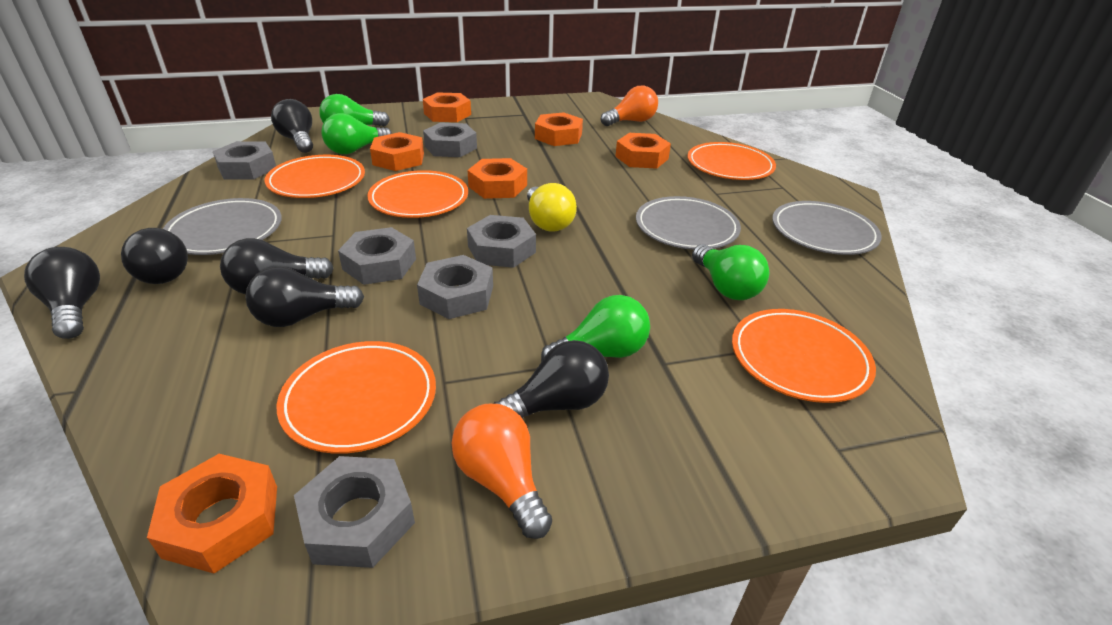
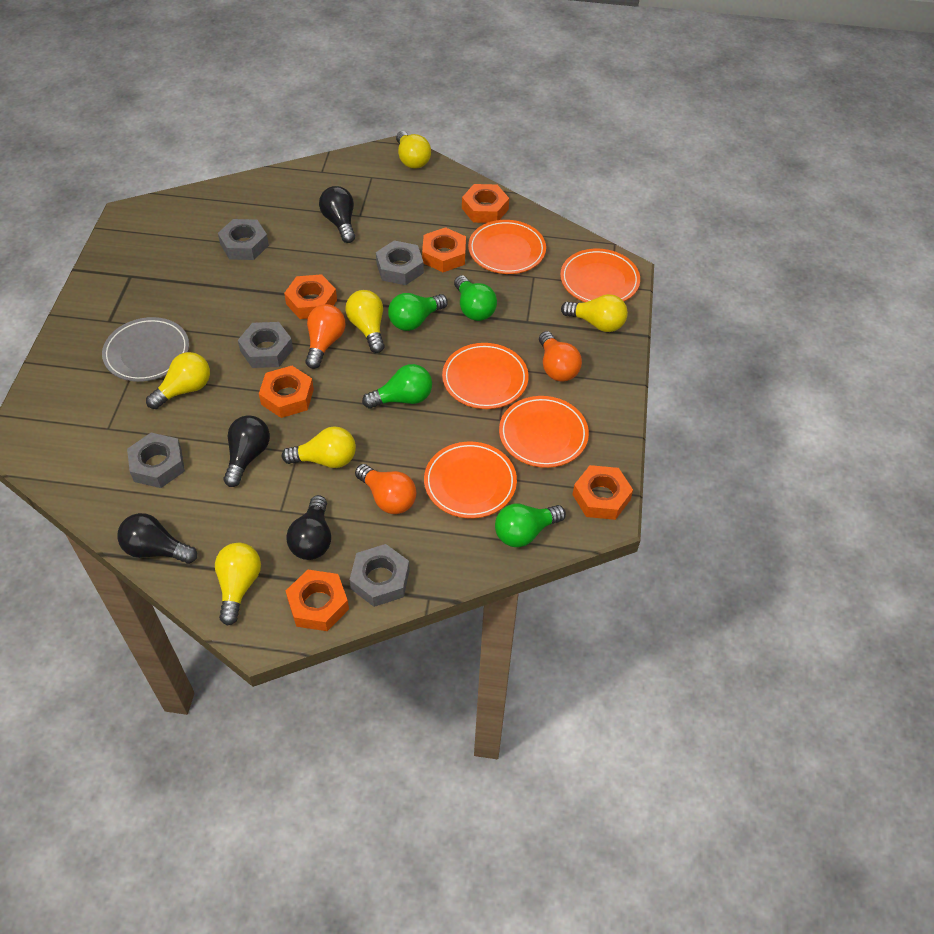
black light bulb: [24,247,100,339] [121,228,188,284] [220,238,334,294] [245,267,364,327] [271,99,313,153] [493,340,609,418] = 6 -> [117,513,197,564] [223,415,270,487] [286,495,331,560] [319,186,355,243] = 4
grey nut: [213,141,276,180] [294,456,415,568] [338,227,416,285] [417,255,493,319] [423,122,477,157] [467,215,536,268] = 6 -> [127,433,185,488] [218,219,269,260] [238,322,293,368] [350,544,410,607] [376,240,424,285] = 5
grey plate: [163,198,282,255] [636,196,741,250] [772,201,882,255] = 3 -> [102,317,189,382] = 1
orange light bulb: [452,404,552,539] [601,86,658,126] = 2 -> [305,304,345,369] [355,464,416,514] [539,331,582,381] = 3
yellow light bulb: [527,183,577,232] = 1 -> [146,352,210,409] [215,543,261,625] [282,426,356,468] [345,290,385,353] [396,131,431,169] [561,294,628,332] = 6

